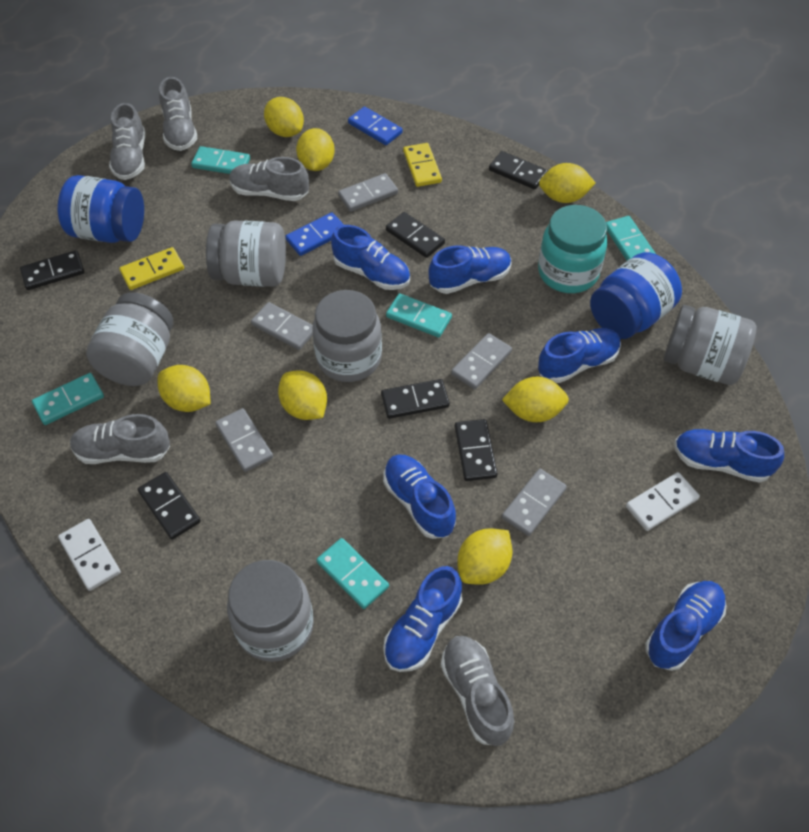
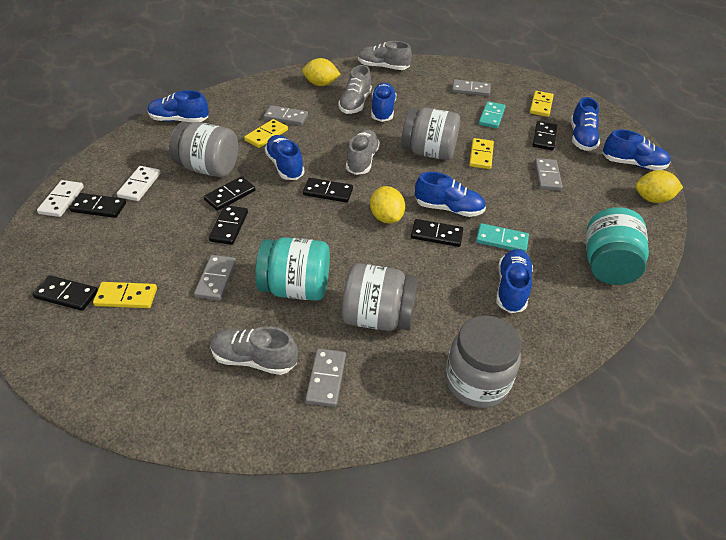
black domino: [20,250,85,290] [138,472,201,540] [381,379,450,419] [386,212,445,258] [454,419,498,481] [489,151,548,190] = 6 -> [32,275,98,311] [69,193,126,218] [204,177,256,211] [209,205,248,245] [303,178,353,203] [411,219,463,247] [533,121,557,150] = 7
blue domino: [285,212,344,256] [348,106,403,145] = 2 -> none = 0
blue jar: [58,175,144,243] [590,252,682,339] = 2 -> none = 0
grey jar: [86,292,173,386] [206,220,286,287] [227,560,314,662] [312,290,382,382] [664,305,757,385] = 5 -> [169,122,238,177] [342,263,418,331] [401,108,460,160] [445,315,521,408] = 4
grey shoe: [70,414,170,464] [109,103,145,180] [159,77,197,151] [229,157,309,201] [441,636,514,746] = 5 -> [210,326,298,375] [338,65,372,114] [346,130,380,175] [358,41,412,70] = 4
turquoise domino: [32,373,104,425] [191,146,250,174] [317,538,389,609] [386,293,452,337] [606,216,656,261] = 5 -> [476,223,529,253] [479,101,506,129] = 2
turquoise jar: [538,205,607,293] = 1 -> [255,237,330,301] [586,207,649,285] = 2
yellow domino: [119,247,184,290] [403,143,442,187] = 2 -> [93,282,157,308] [244,119,288,148] [469,138,494,169] [530,91,554,117] = 4
yellow lemon: [158,365,210,412] [264,97,304,137] [278,371,327,420] [296,128,335,171] [457,528,512,584] [502,377,569,422] [539,163,596,203] = 7 -> [302,58,340,86] [370,186,405,224] [635,170,683,203] = 3

